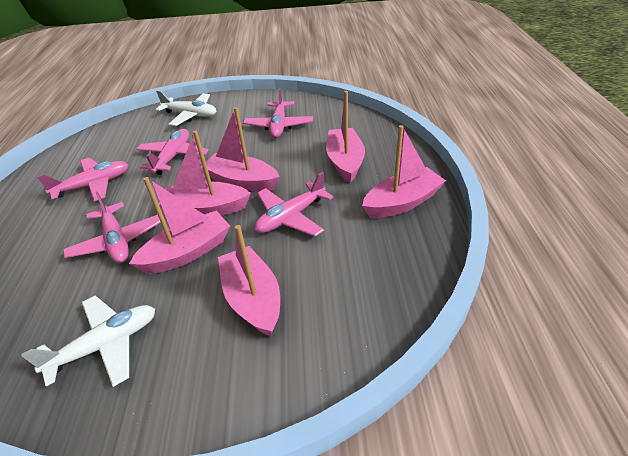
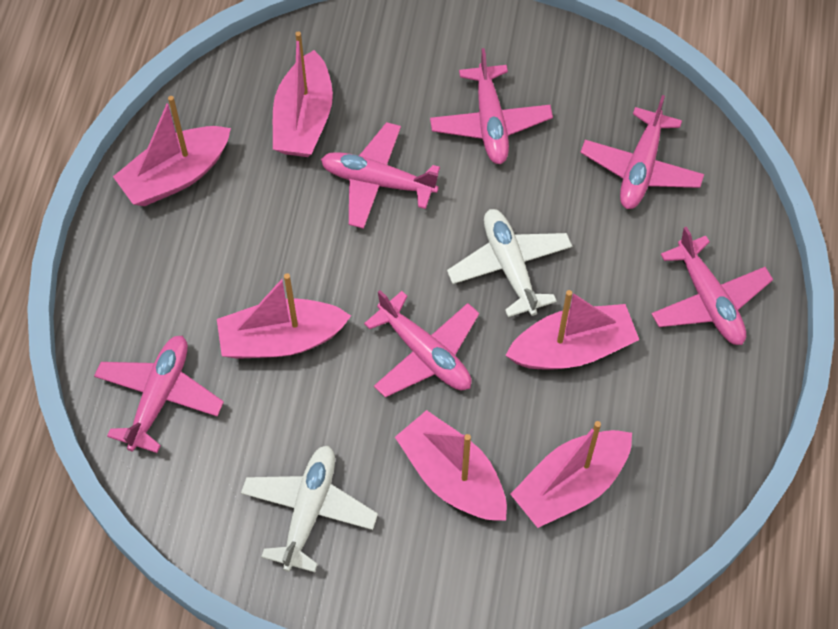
pink plane: [37,158,128,201] [63,191,161,263] [136,129,209,175] [243,88,313,138] [254,172,334,237] = 5 -> [94,336,224,453] [321,122,440,229] [364,290,479,397] [430,48,553,164] [580,95,704,209] [651,226,773,345] = 6

